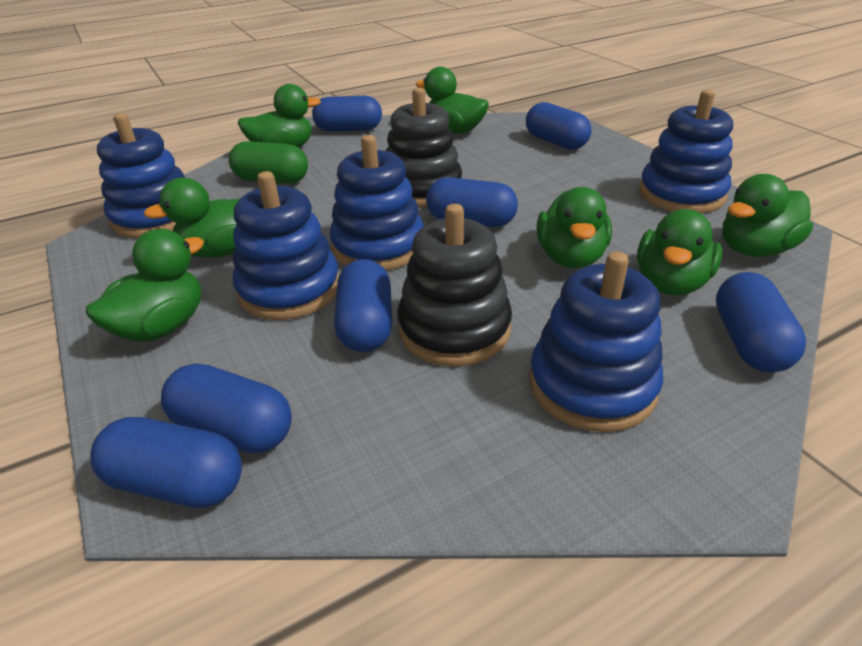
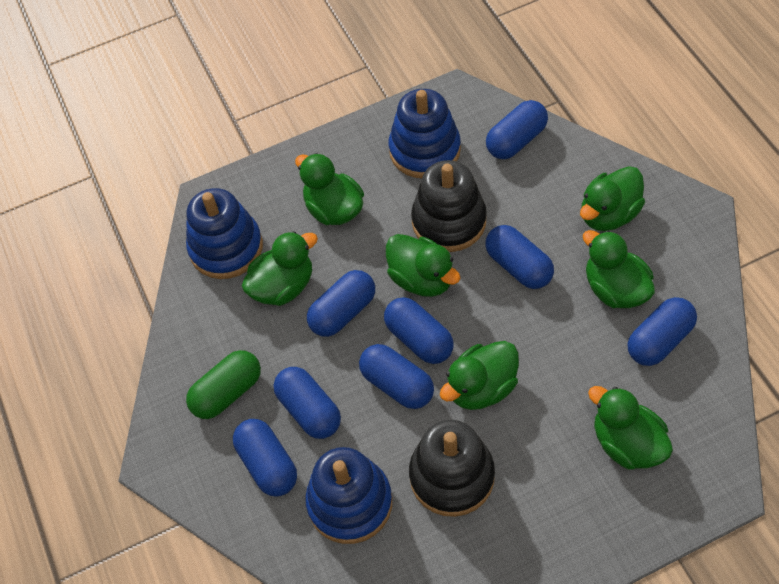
blue capsule: [90,417,242,508] [161,363,292,453] [312,96,382,132] [334,259,392,352] [426,177,518,227] [526,102,592,150] [716,272,806,372] = 7 -> [233,419,297,497] [274,367,341,439] [307,270,375,337] [359,344,434,409] [384,297,454,364] [486,100,548,159] [486,225,554,289] [628,297,697,366] = 8
blue stacking toy: [97,113,185,238] [233,171,339,320] [329,135,424,270] [530,251,663,432] [639,90,733,213] = 5 -> [186,188,263,279] [305,447,392,544] [388,89,461,178] = 3

